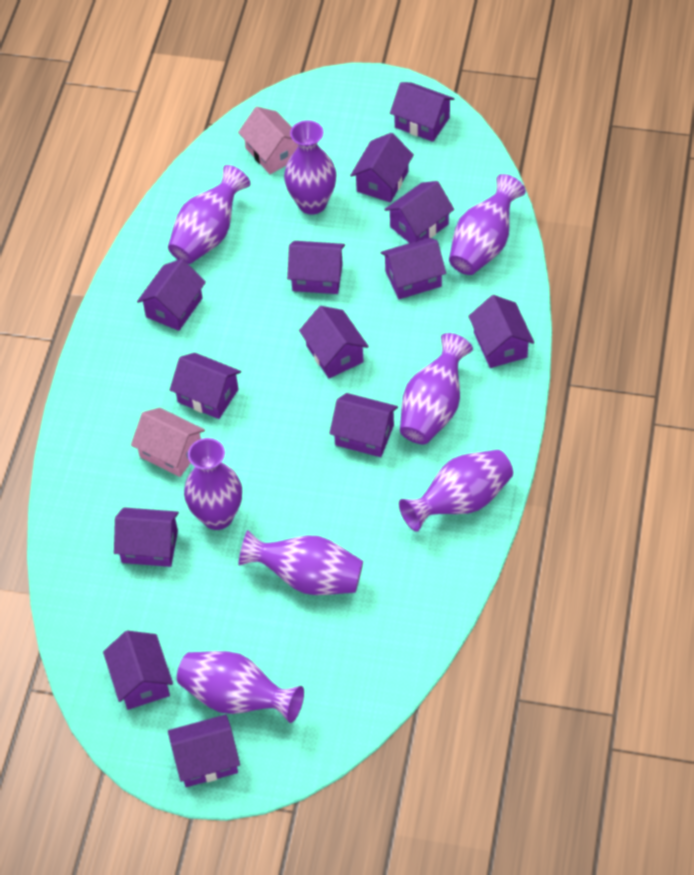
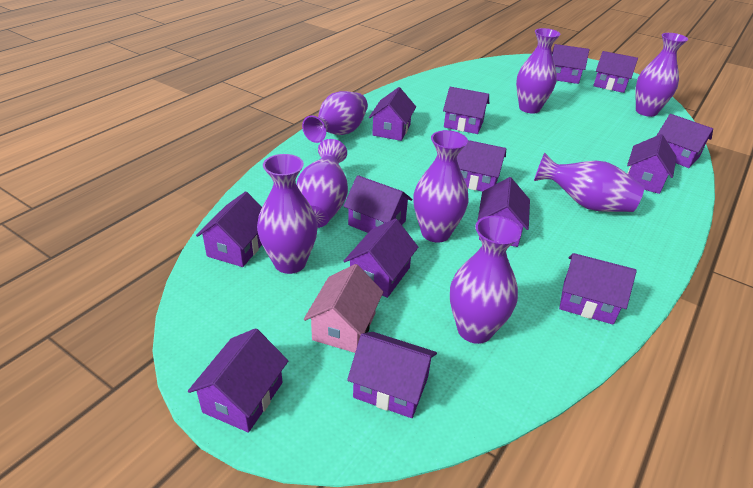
pink house: [131,408,205,477] [238,107,299,174] = 2 -> [304,264,383,353] = 1
purple house: [103,631,173,710] [114,507,179,567] [137,259,206,331] [168,714,240,787] [170,353,241,419] [287,241,345,294] [299,306,369,378] [329,393,398,457] [350,133,414,203] [381,238,446,299] [384,181,454,243] [390,82,454,142] [468,295,534,368] = 13 -> [188,328,288,433] [196,191,262,267] [344,175,412,233] [344,219,418,298] [347,332,437,418] [369,87,416,141] [443,87,489,134] [457,140,506,192] [478,177,530,247] [552,44,589,84] [559,253,637,325] [593,51,638,93] [627,134,677,194] [656,114,713,168] = 14

